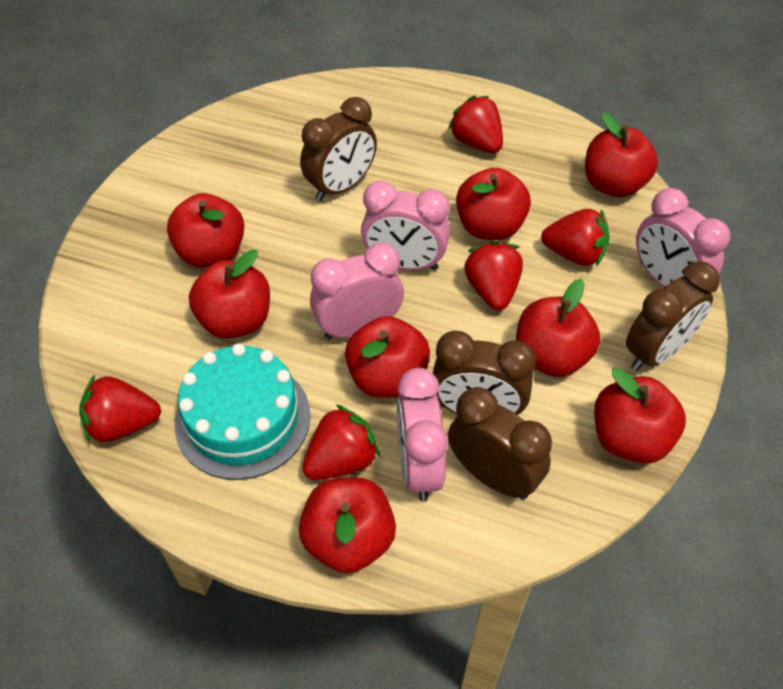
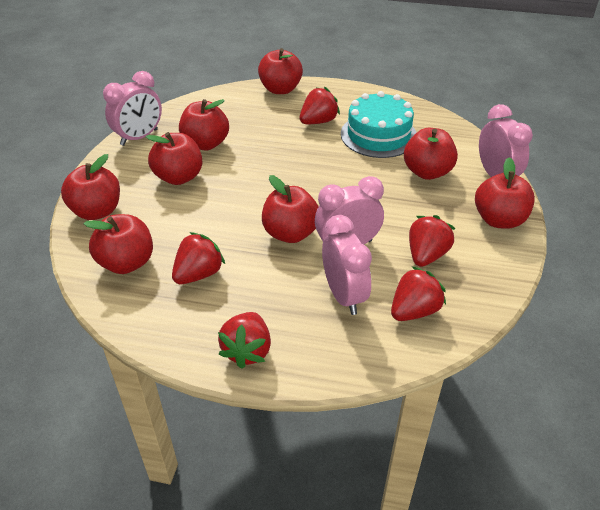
brown clock: [300,97,377,201] [433,331,536,415] [448,387,552,500] [626,261,719,371] = 4 -> none = 0

